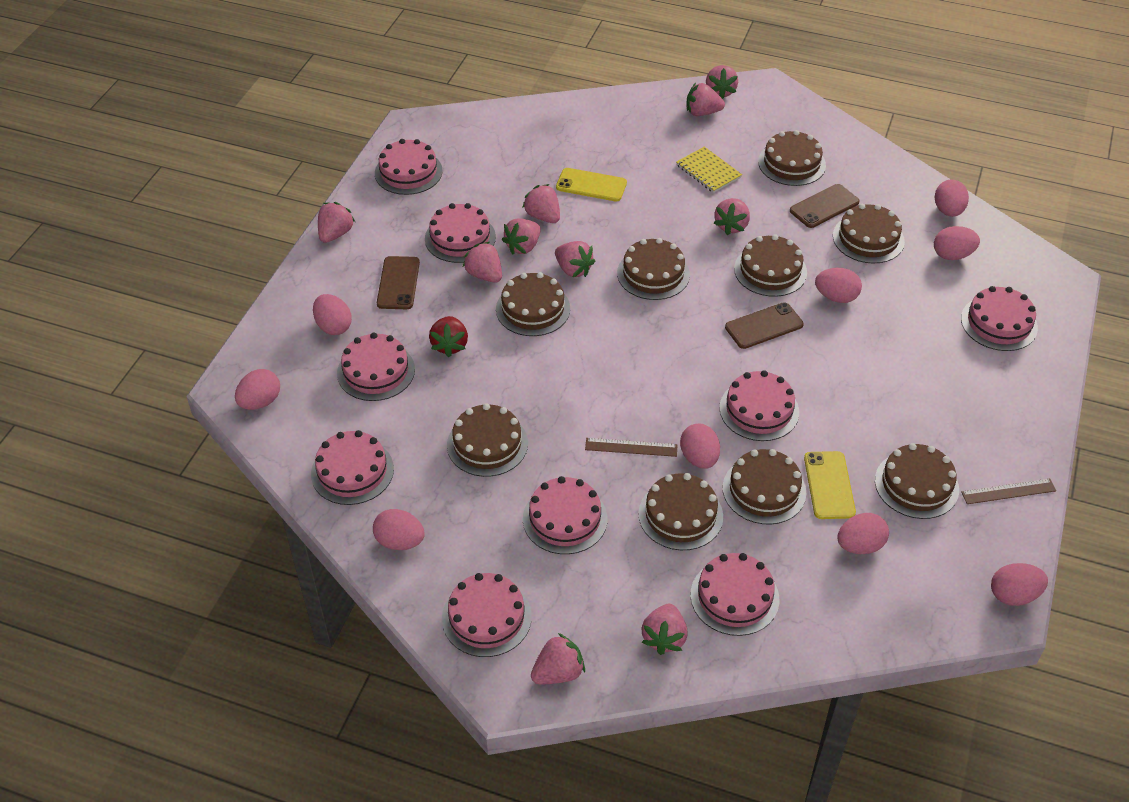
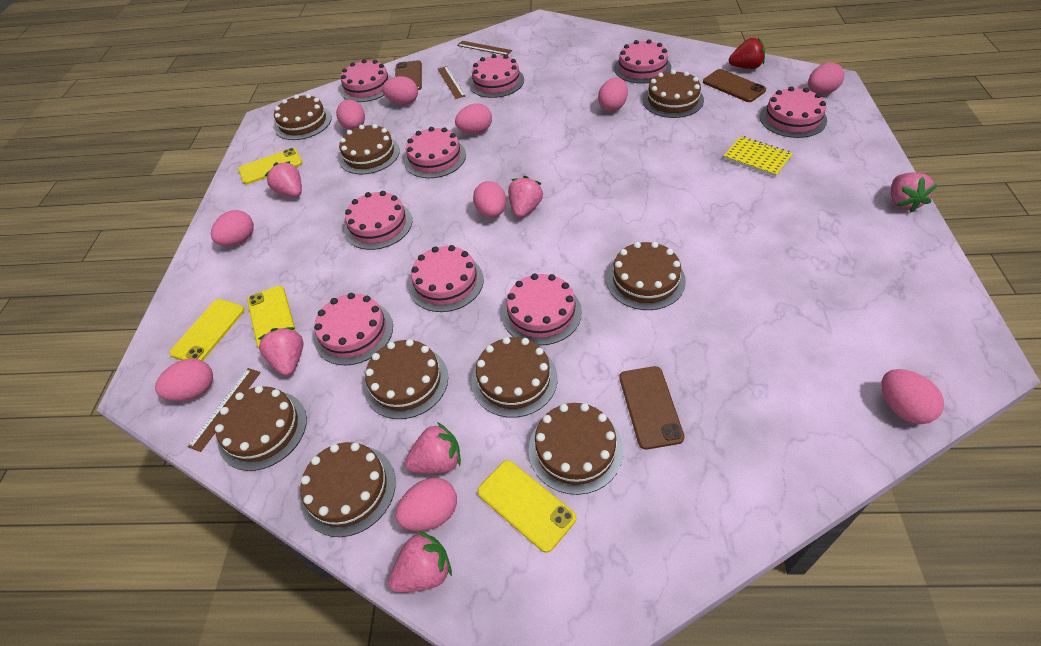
brown ruler: [585,438,677,457] [961,479,1056,504] = 2 -> [188,368,261,452] [438,66,466,99] [457,41,512,55] = 3
pink egg: [235,369,280,410] [313,294,352,335] [373,509,425,550] [680,423,720,469] [815,268,862,303] [837,513,889,554] [934,226,980,260] [935,179,969,217] [991,563,1048,606] = 9 -> [155,359,213,401] [211,210,254,246] [336,100,365,130] [382,76,418,105] [395,478,457,531] [455,103,492,134] [473,181,506,218] [598,78,628,112] [808,63,844,94] [882,369,944,424] = 10
pink strawberry: [318,202,355,243] [463,242,502,283] [502,219,541,254] [522,184,560,223] [531,633,585,684] [555,241,595,277] [641,604,688,655] [686,83,725,116] [706,65,738,99] [713,198,750,235] = 10 -> [258,327,303,376] [265,161,302,197] [388,531,452,593] [405,422,461,474] [508,176,543,218] [891,172,937,212] = 6
yellow phone: [556,168,627,201] [804,451,856,519] = 2 -> [170,299,245,361] [238,148,302,184] [247,286,296,348] [478,460,576,553] = 4

